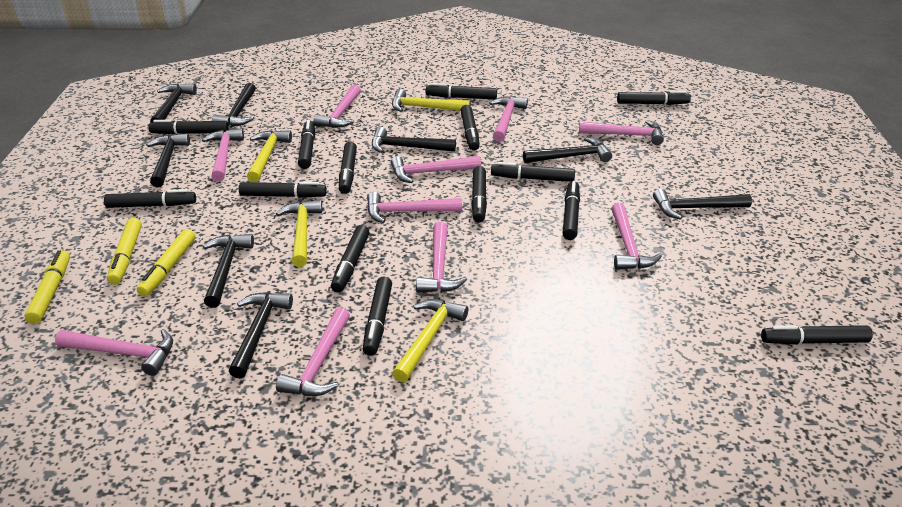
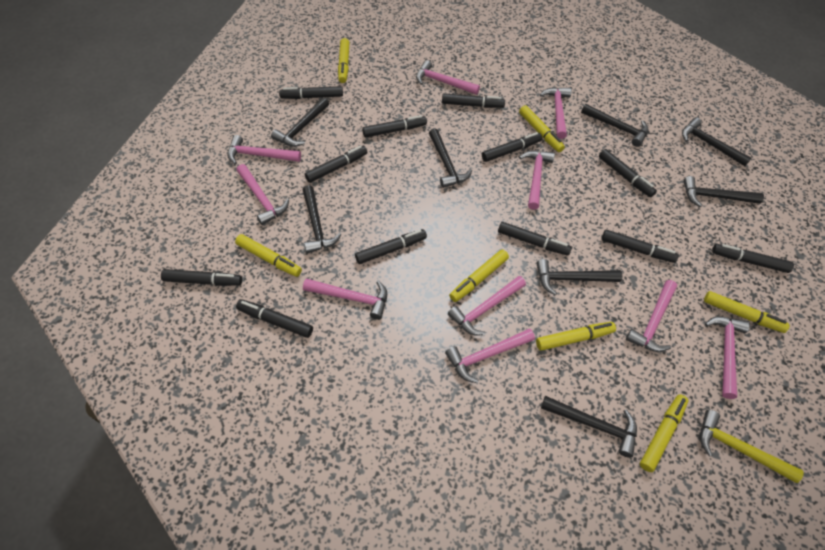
black marker: [104,189,196,208] [149,120,228,134] [239,182,327,198] [298,120,315,169] [331,225,370,292] [339,142,357,194] [363,276,392,356] [426,83,497,99] [460,105,480,151] [471,166,487,223] [491,162,575,182] [563,181,580,240] [617,91,691,105] [761,325,873,345] = 14 -> [161,269,242,286] [236,299,313,338] [279,86,343,99] [305,146,367,183] [355,229,427,264] [362,115,427,137] [442,93,505,108] [482,132,542,162] [498,222,572,256] [599,149,657,197] [602,230,679,263] [712,244,794,273] = 12
yellow hammer: [247,130,292,182] [276,200,322,267] [392,89,470,112] [392,299,468,383] = 4 -> [700,410,804,483] = 1
yellow marker: [24,250,70,324] [107,218,142,285] [137,229,196,297] = 3 -> [235,234,302,277] [338,38,349,83] [449,250,509,302] [519,105,565,152] [536,322,616,351] [640,394,688,472] [704,291,790,333] = 7

